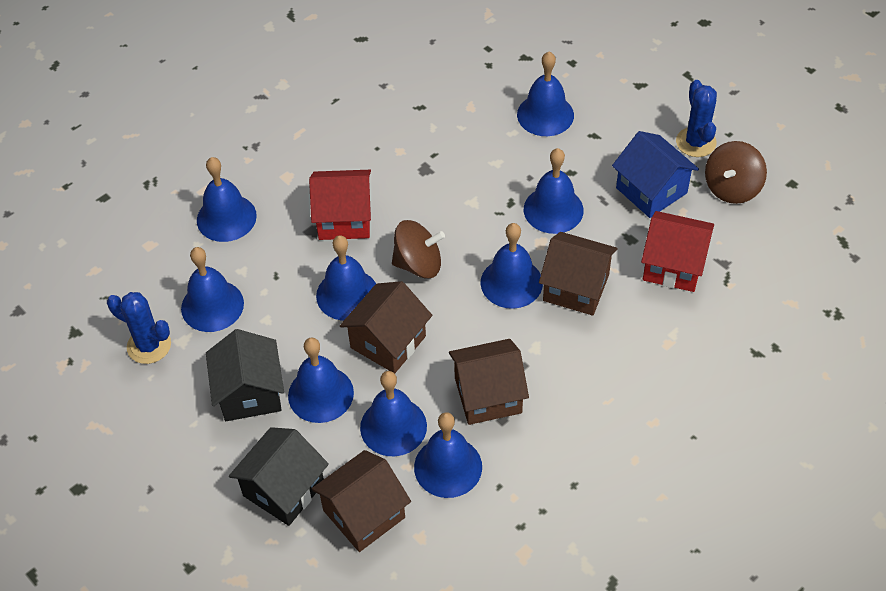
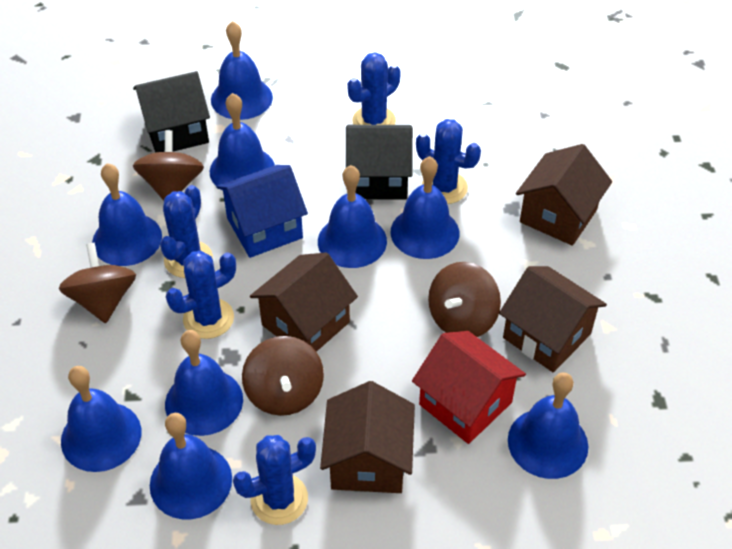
blue cactus: [107,292,171,364] [676,80,717,157] = 2 -> [160,185,213,278] [166,251,236,339] [233,435,316,525] [347,52,401,125] [416,119,481,204] = 5
brown spinning top: [392,220,445,279] [705,141,767,204] = 2 -> [59,243,136,323] [133,130,204,201] [242,336,324,416] [428,262,501,337] = 4
red house: [309,170,371,240] [641,211,714,292] = 2 -> [412,331,526,444] = 1

